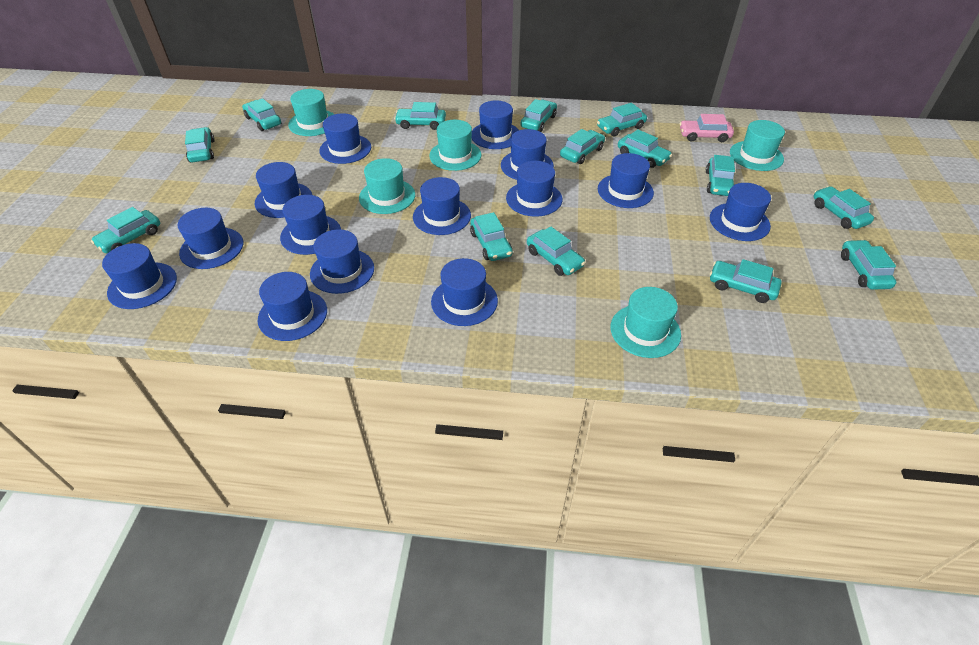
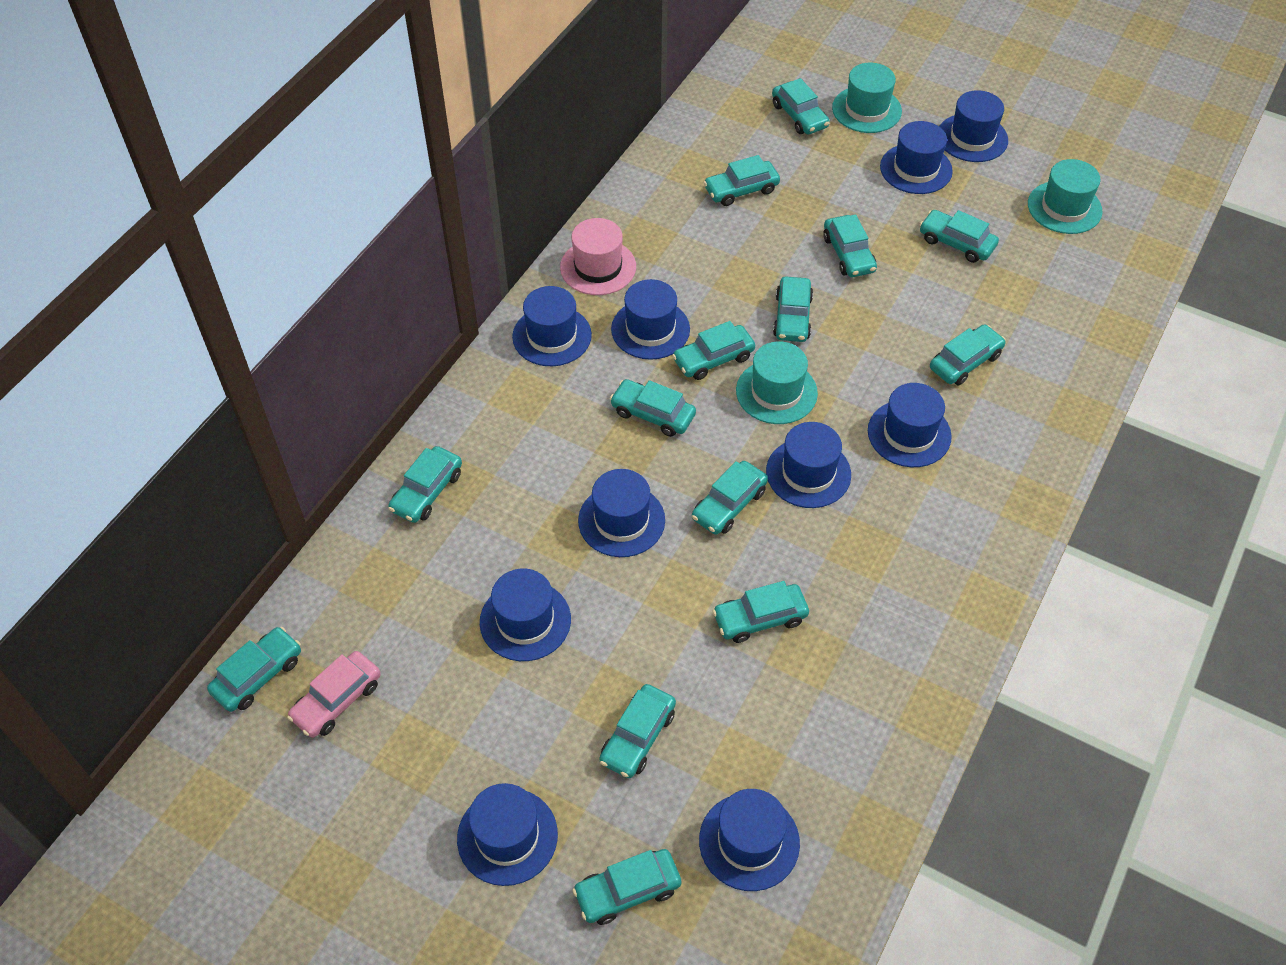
blue hat: [102,243,177,309] [178,208,243,269] [255,162,312,218] [258,272,327,341] [280,195,341,255] [310,229,374,294] [319,113,371,164] [413,177,471,235] [431,258,498,326] [472,100,519,149] [501,129,554,180] [506,161,563,217] [598,153,654,208] [710,183,771,241] = 14 -> [457,783,558,886] [480,569,571,661] [512,286,592,366] [578,469,665,557] [611,279,690,360] [699,789,800,891] [766,422,851,508] [868,383,952,467] [880,121,953,194] [939,90,1008,162] = 10
pink hat: none = 0 -> [560,218,636,295] = 1
turquoise hat: [288,89,334,136] [359,158,415,214] [429,120,481,171] [610,287,681,358] [730,120,785,171] = 5 -> [736,341,818,424] [832,63,902,133] [1028,159,1102,234] = 3

